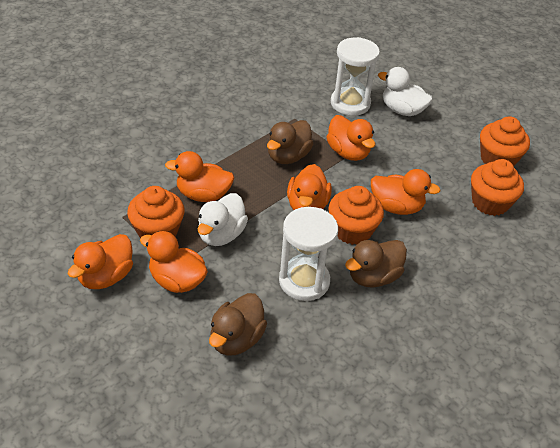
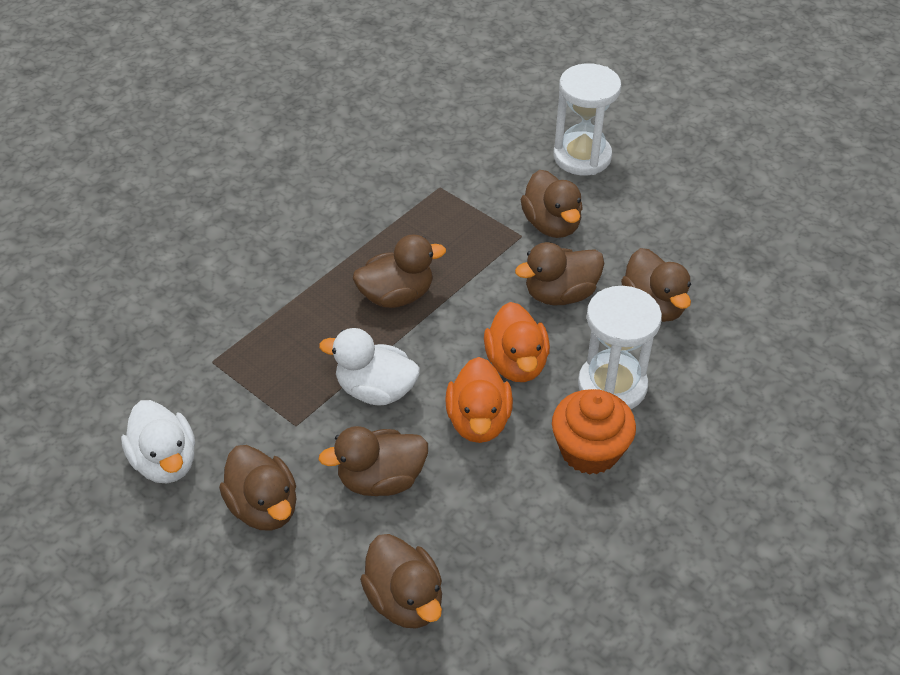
brown duck: [209,293,267,356] [267,120,313,164] [345,240,407,288] = 3 -> [219,445,297,531] [318,426,428,496] [353,234,446,308] [360,534,442,629] [515,242,604,305] [521,170,583,238] [621,248,691,322] = 7
orange cupcake: [127,186,185,239] [328,186,384,245] [471,159,524,216] [480,116,530,166] = 4 -> [552,389,636,475] = 1
orange duck: [68,234,133,289] [140,231,208,293] [165,151,234,202] [287,164,332,210] [327,115,375,161] [371,169,441,215] = 6 -> [445,357,513,443] [484,302,550,382] = 2

